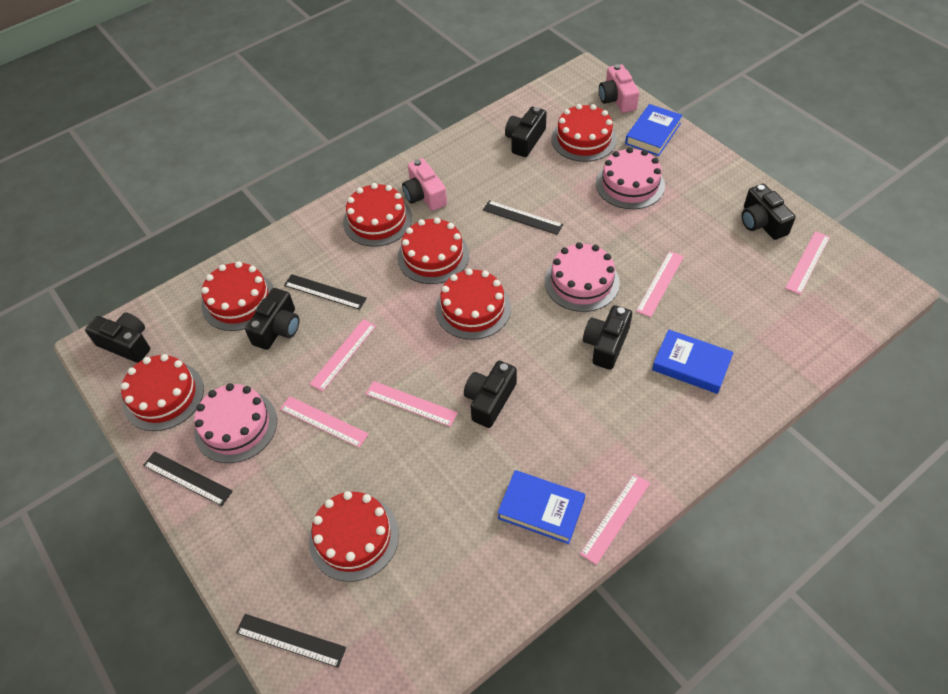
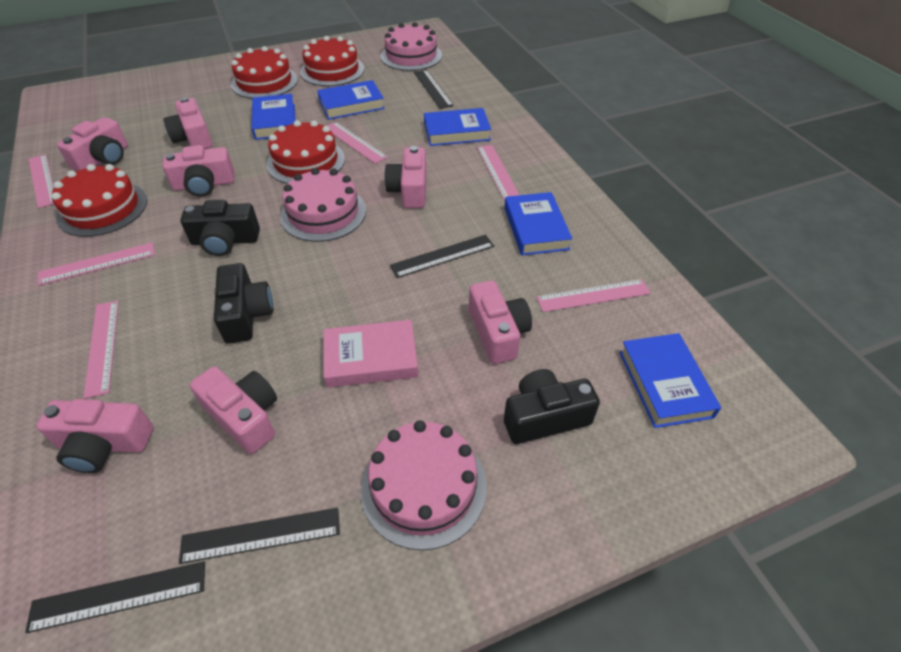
black camera: [85,312,150,363] [245,288,299,350] [464,361,517,428] [505,107,547,157] [583,305,632,370] [742,184,796,240] = 6 -> [180,200,260,256] [214,263,273,344] [504,369,600,444] = 3
blue book: [497,470,585,544] [625,104,683,156] [652,329,734,394] = 3 -> [251,94,296,140] [317,80,384,120] [424,108,491,146] [504,192,572,255] [619,333,721,428] = 5
pink book: none = 0 -> [323,320,418,388] = 1
pink camera: [402,158,447,211] [599,64,639,113] = 2 -> [36,399,153,473] [57,117,128,171] [162,145,234,197] [163,97,213,149] [190,367,277,454] [384,146,426,208] [469,280,532,364] = 7
red cake: [121,354,204,431] [201,261,274,331] [309,491,399,582] [343,183,412,247] [397,218,469,284] [435,269,511,340] [551,104,617,162] = 7 -> [51,164,147,237] [231,46,298,99] [267,120,345,184] [300,36,364,86] = 4

